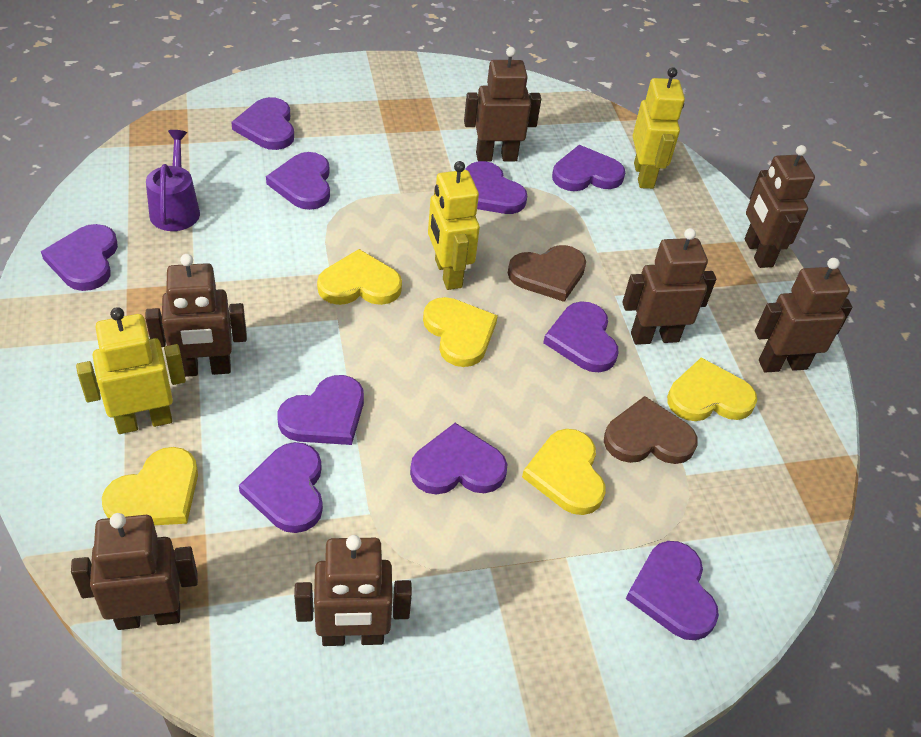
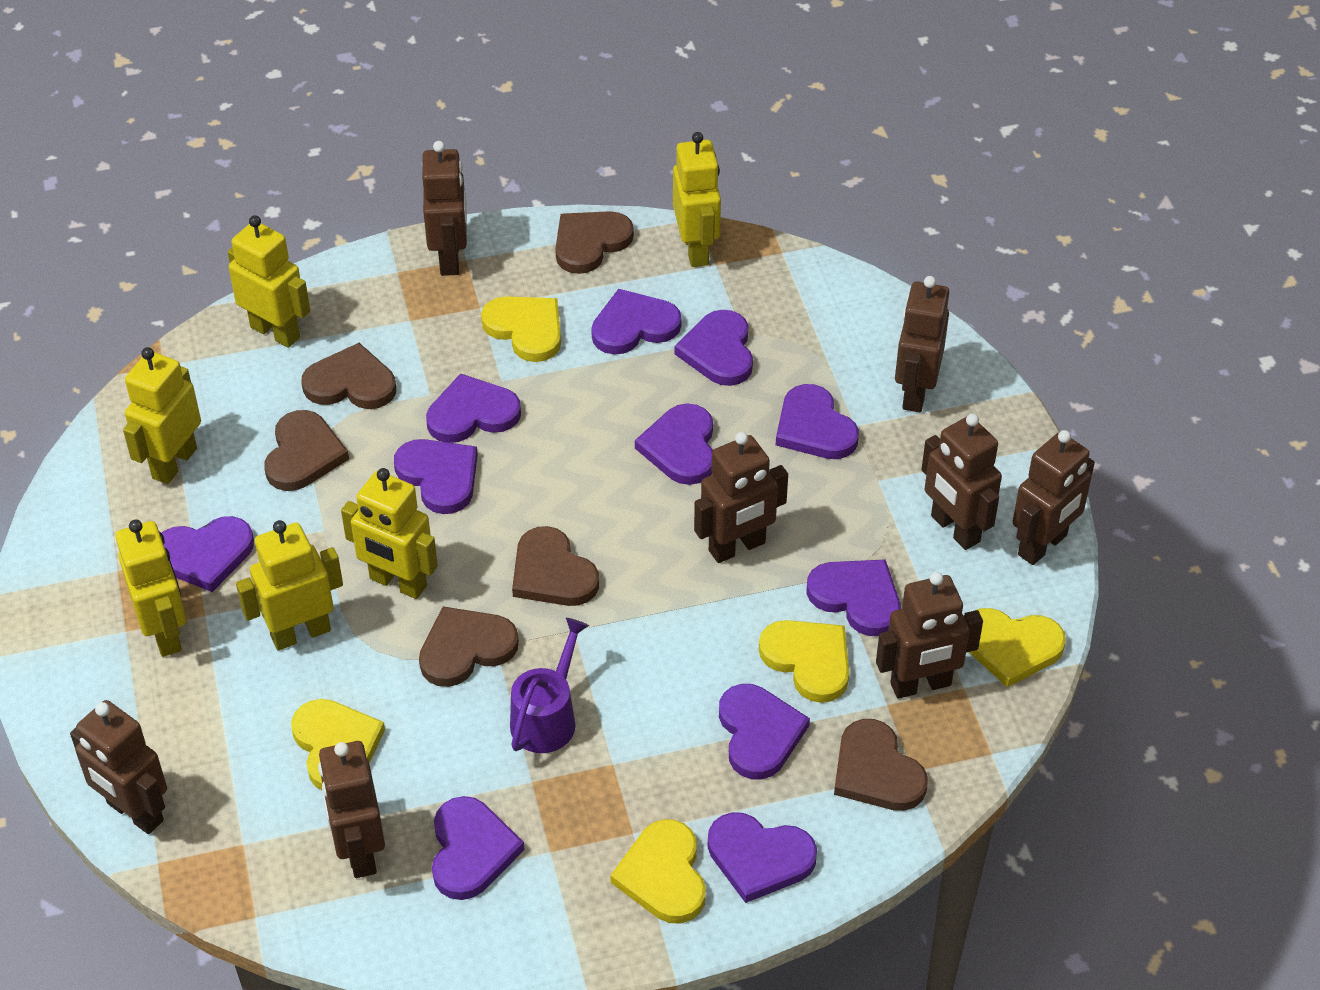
brown heart: [508,245,586,302] [604,396,698,464] = 2 -> [264,410,349,491] [301,343,396,409] [419,607,519,687] [512,526,599,606] [555,211,634,274] [834,719,928,811] = 6
brown robot: [71,513,198,630] [145,254,247,377] [294,535,412,646] [464,47,541,161] [622,228,716,345] [745,145,815,268] [755,258,852,373] = 7 -> [70,700,167,834] [318,741,385,878] [422,141,467,276] [694,432,788,563] [876,572,983,699] [895,276,949,412] [921,414,1002,550] [1013,430,1095,565] = 8
purple heart: [41,224,118,291] [231,97,294,150] [239,442,323,533] [266,152,330,210] [278,375,364,445] [410,423,507,495] [465,161,527,214] [543,301,619,372] [552,145,625,191] [626,541,719,640] = 10 -> [162,516,254,592] [394,439,478,514] [426,373,521,443] [432,796,525,900] [591,289,682,355] [635,404,713,485] [674,310,753,386] [707,812,817,903] [719,684,810,779] [776,384,859,459] [806,559,901,636] = 11
yellow robot: [76,307,186,434] [428,161,480,290] [633,67,685,189] = 3 -> [115,519,187,657] [123,347,201,484] [228,215,310,348] [236,520,343,650] [341,468,438,599] [673,132,721,267] = 6

